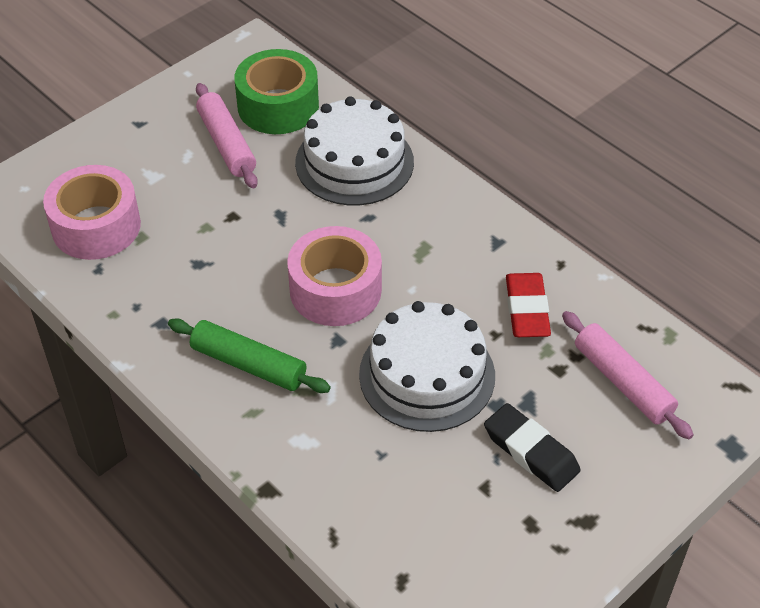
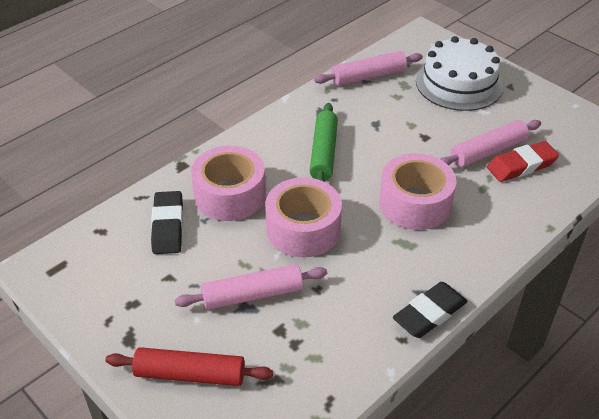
black eraser: [484,403,581,492] = 1 -> [151,191,183,254] [393,282,468,338] = 2
green tape: [235,49,319,134] = 1 -> none = 0
pink rolling pin: [196,83,258,188] [562,311,694,439] = 2 -> [175,264,327,310] [314,51,423,86] [440,120,541,167] = 3
pink tape: [43,165,141,260] [287,226,382,326] = 2 -> [191,146,266,221] [265,177,342,257] [379,153,456,230] = 3
red rolling pin: none = 0 -> [105,347,273,386] = 1
white cake: [295,96,414,205] [359,301,495,432] = 2 -> [416,36,503,111] = 1

